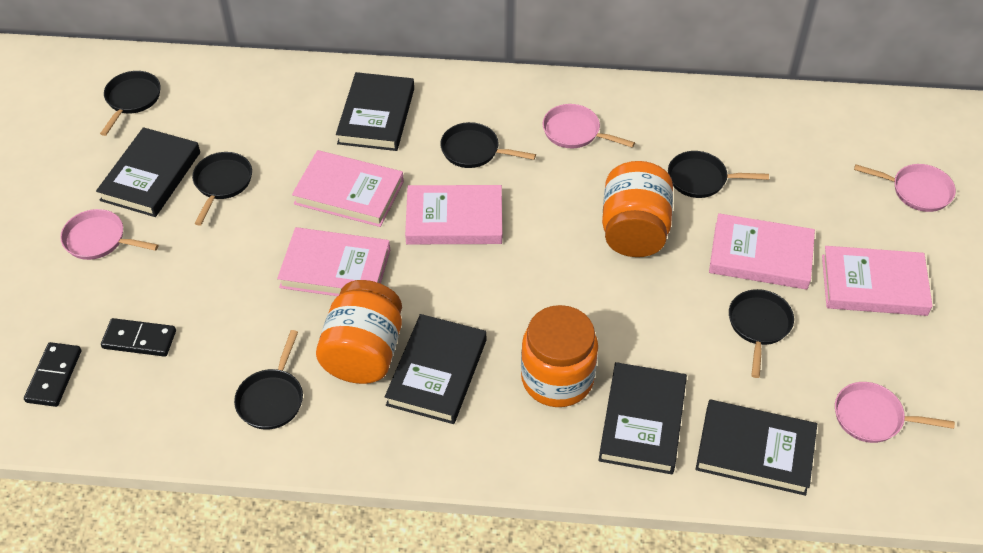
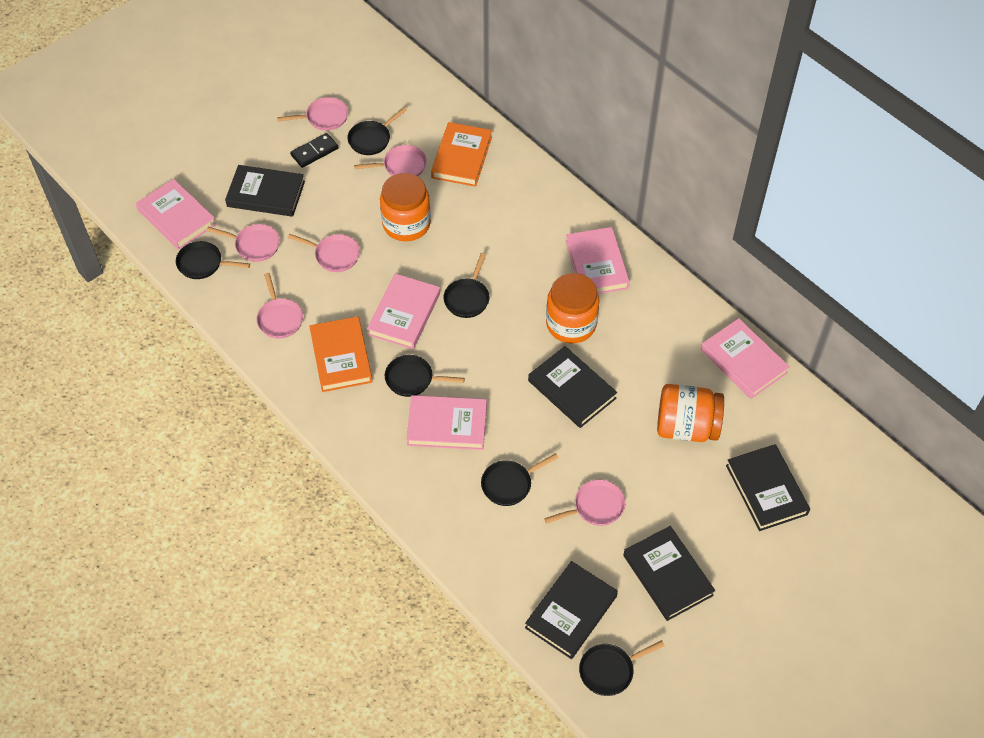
black domino: [24,342,81,407] [101,318,176,357] = 2 -> [290,133,339,168] = 1
orange book: none = 0 -> [309,316,372,392] [431,122,492,187] = 2
pink pan: [60,209,159,260] [543,104,635,148] [835,382,955,443] [854,164,956,212] = 4 -> [206,224,280,262] [256,273,303,339] [277,97,348,131] [288,234,360,272] [354,145,427,176] [544,480,625,526] = 6

